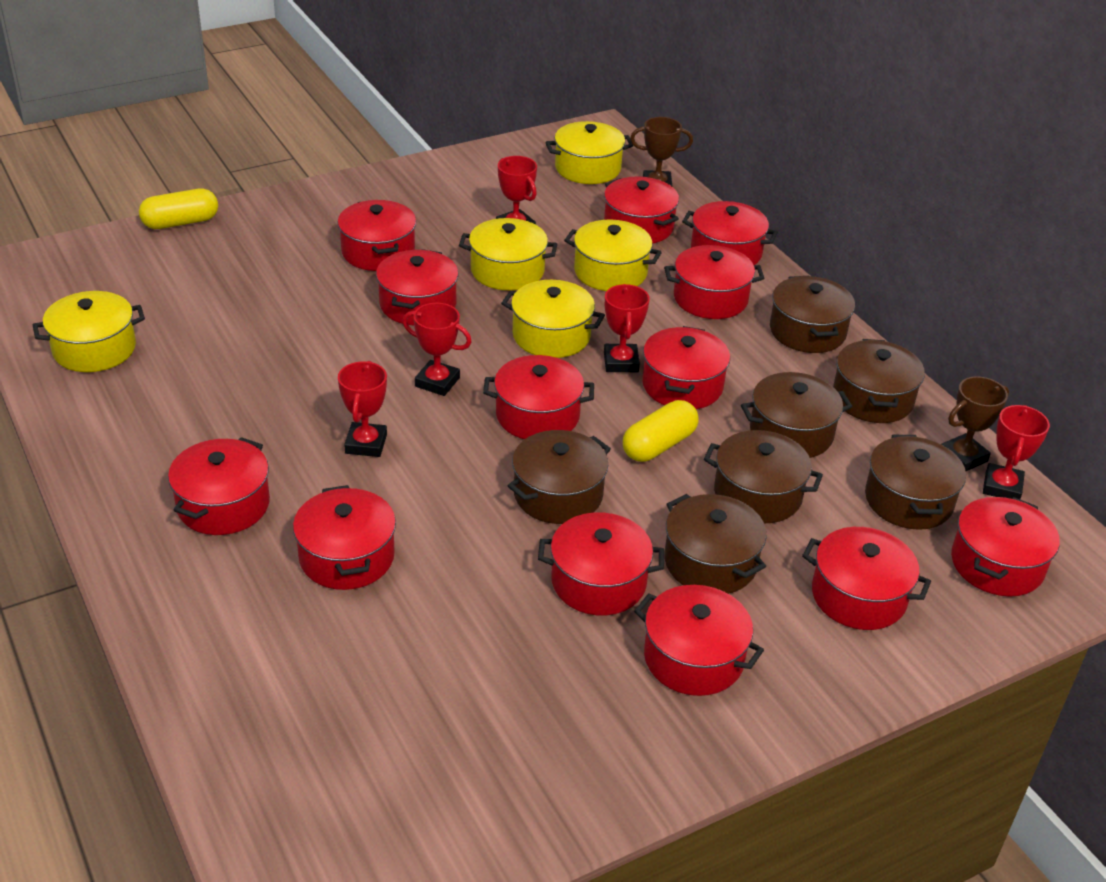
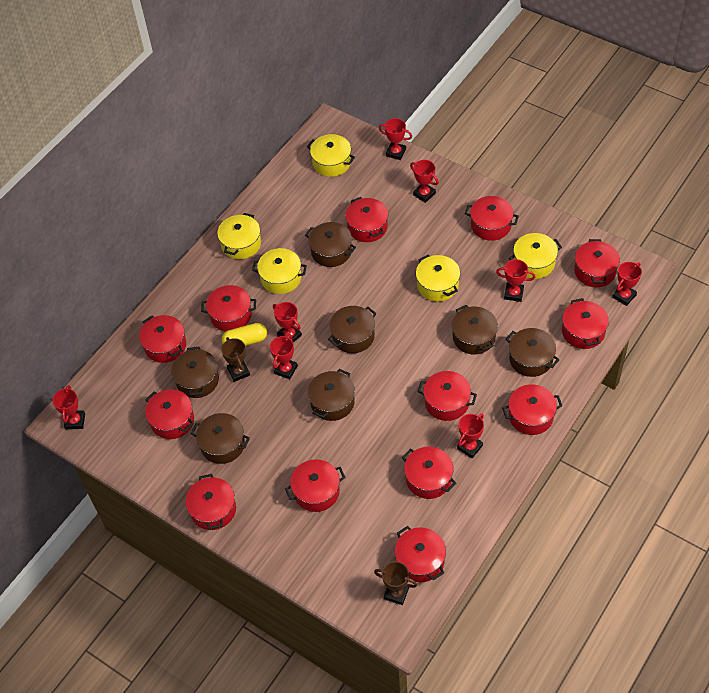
red trophy: [338,361,387,457] [402,303,472,396] [496,156,537,225] [604,284,650,372] [983,405,1050,499] = 5 -> [52,385,85,429] [270,335,298,379] [273,302,302,343] [379,118,412,160] [410,160,439,203] [457,413,484,458] [496,259,535,302] [612,262,642,306] = 8
yellow capsule: [139,189,218,229] [623,400,699,462] = 2 -> [222,323,267,346] = 1

